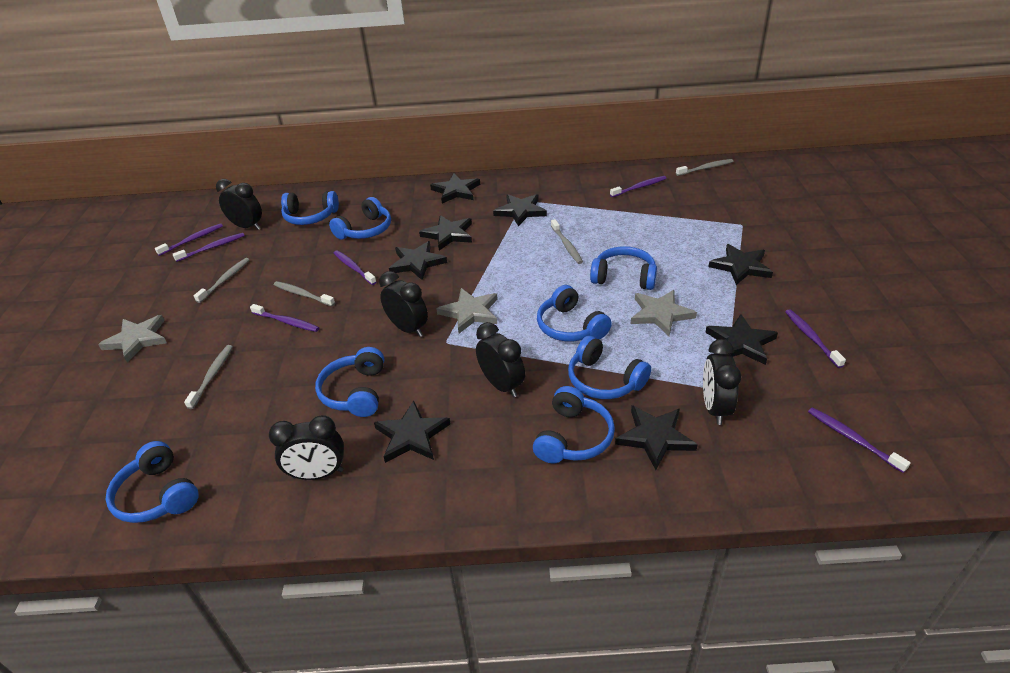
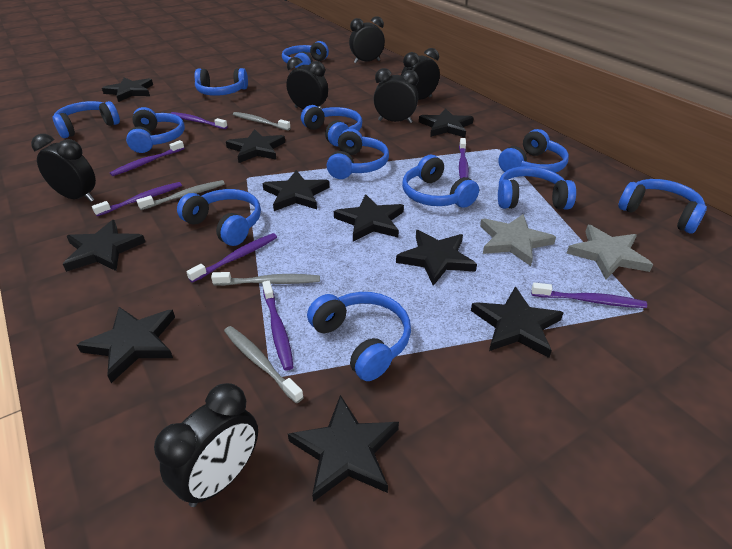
black clock: [216,179,262,230] [269,415,344,480] [379,271,428,337] [476,322,525,398] [703,339,741,425] = 5 -> [31,134,96,202] [154,383,258,507] [286,57,328,109] [349,16,385,63] [374,68,418,123] [401,48,440,100] = 6
black star: [374,400,450,463] [389,241,447,280] [419,215,472,251] [430,174,480,203] [493,194,547,227] [615,405,698,470] [705,314,778,365] [708,244,773,285] = 8 -> [63,220,145,272] [77,307,175,383] [102,77,153,102] [226,129,285,163] [262,170,329,211] [288,395,399,502] [334,194,404,241] [396,230,477,286] [419,108,474,137] [471,286,563,358] = 10
blue headphones: [105,441,199,523] [281,191,339,225] [315,347,384,417] [329,197,391,240] [533,386,615,463] [537,285,612,341] [568,336,651,399] [590,246,657,290] = 8 -> [52,101,120,138] [126,107,185,153] [177,189,261,246] [194,68,248,96] [282,41,329,68] [301,105,362,146] [307,292,411,381] [327,128,389,179] [402,155,479,208] [498,129,569,173] [498,166,576,209] [618,179,707,233] = 12
grey star: [98,315,167,362] [436,288,498,333] [631,290,697,336] = 3 -> [480,214,556,266] [567,225,653,279] = 2
grey toothbrush: [184,345,233,409] [194,258,249,303] [274,281,335,307] [551,219,583,264] [676,159,734,176] = 5 -> [136,180,225,210] [211,272,320,286] [224,326,304,403] [233,112,291,131] = 4

